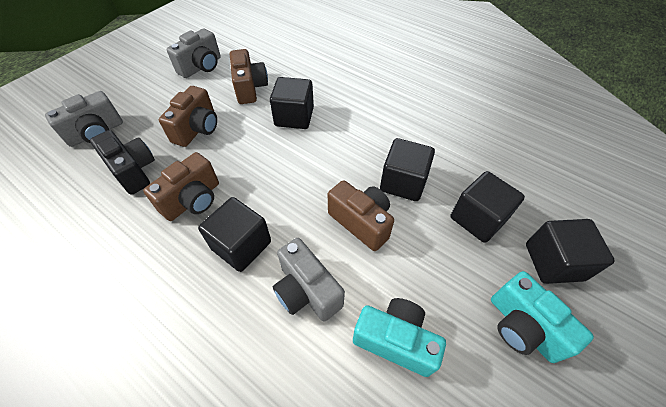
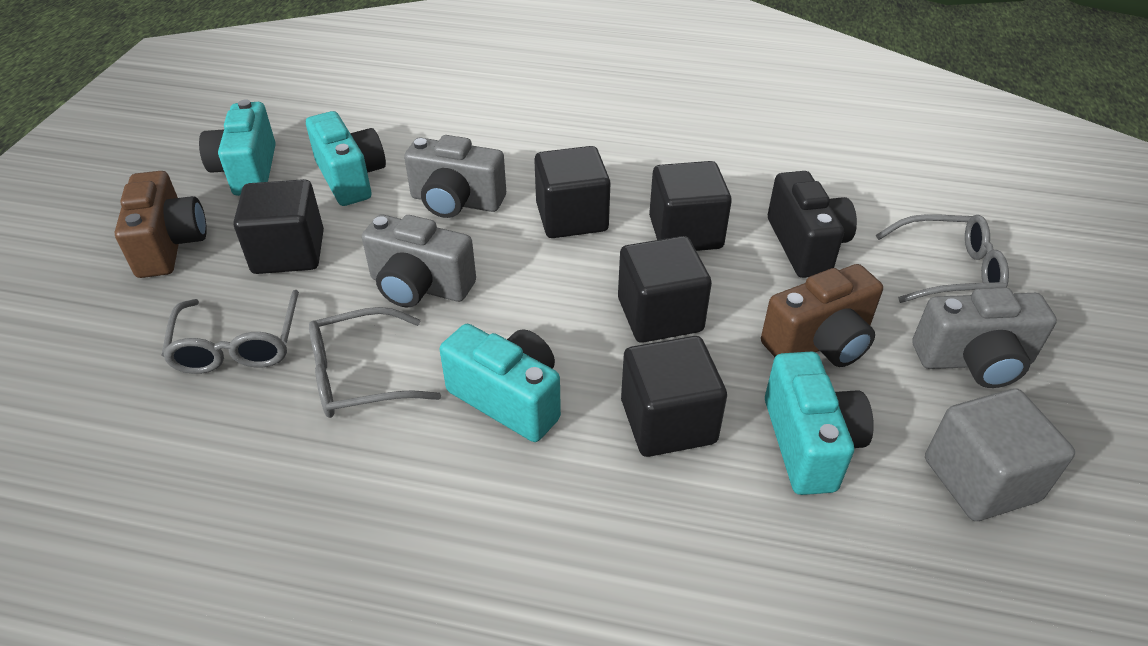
brown camera: [143,152,219,221] [159,86,217,147] [230,49,268,104] [328,180,394,251] = 4 -> [115,171,207,278] [761,264,883,367] = 2
grey cube: none = 0 -> [925,388,1075,521] = 1
grey glasses: none = 0 -> [161,290,299,374] [309,307,441,418] [876,214,1009,303] = 3
turquoise camera: [353,298,446,377] [491,271,594,363] = 2 -> [199,100,276,196] [306,111,386,206] [440,324,561,442] [765,352,874,495] = 4

